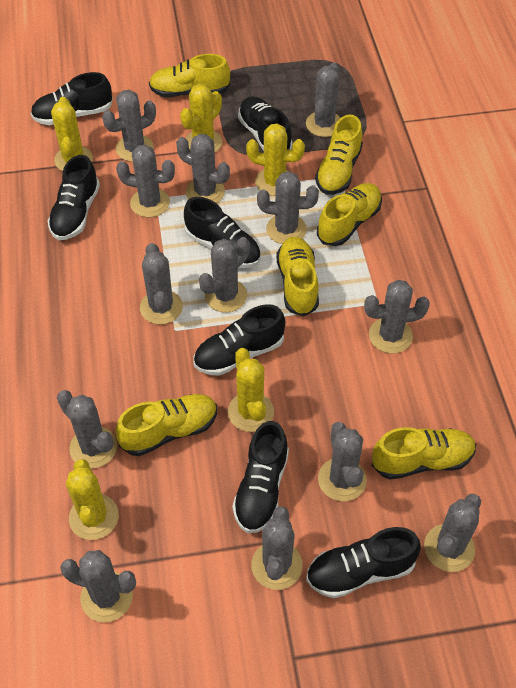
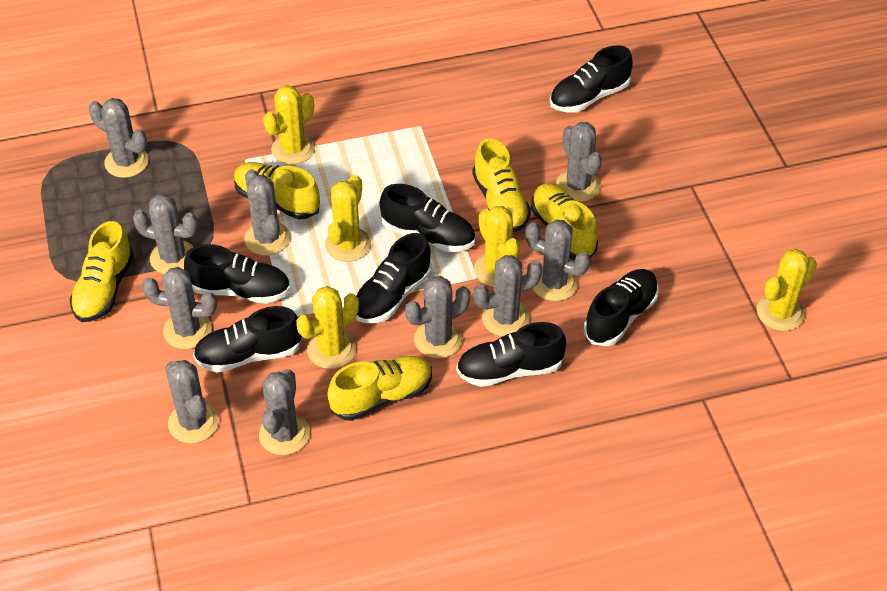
grey cactus: [57,390,117,469] [60,550,136,622] [102,90,156,162] [116,145,175,217] [140,243,183,325] [176,134,230,203] [199,237,250,313] [251,506,303,590] [257,171,319,244] [306,63,341,137] [318,422,367,501] [364,280,430,353] [424,494,481,572] = 13 -> [89,98,149,178] [133,194,198,274] [142,267,217,349] [165,360,219,444] [244,169,290,256] [259,369,310,455] [405,276,470,358] [473,255,543,337] [525,220,590,301] [556,122,602,202] = 10
yellow shoe: [115,394,217,456] [149,54,230,97] [276,237,319,316] [315,115,363,195] [317,183,382,246] [372,427,476,479] = 6 -> [70,221,134,322] [234,162,320,219] [327,356,432,421] [472,138,531,232] [531,183,598,260] = 5

